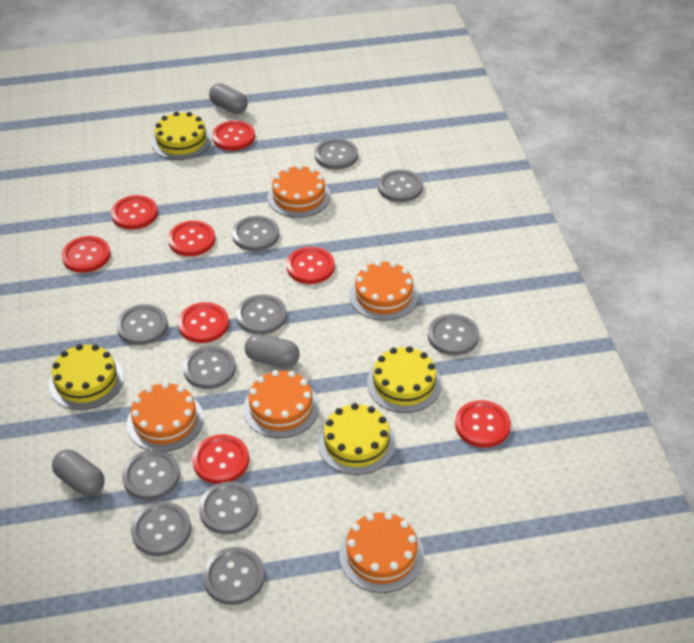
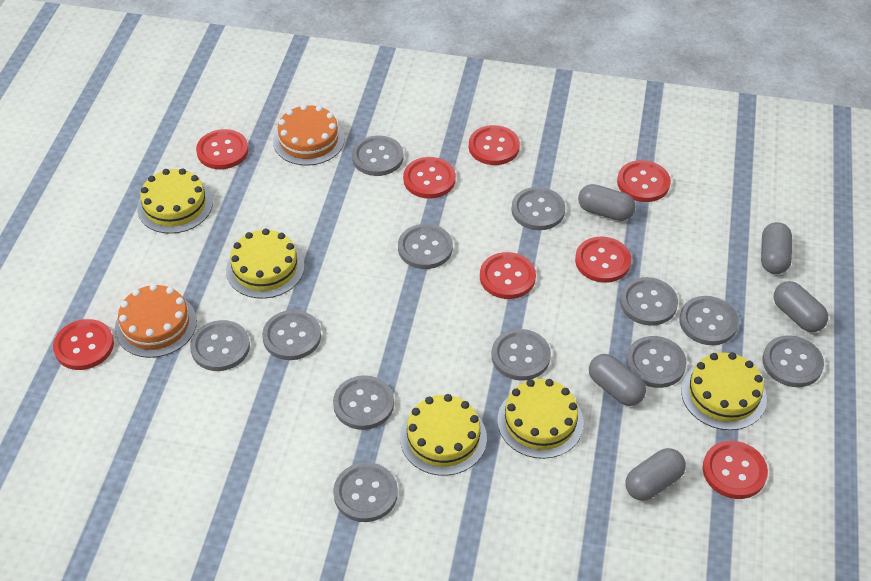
grey button: [116,304,168,345] [122,449,180,500] [131,502,191,556] [183,346,236,389] [199,481,258,534] [203,547,265,605] [232,216,279,251] [236,294,287,335] [315,138,358,170] [378,169,423,202] [428,314,479,356] = 11 -> [190,320,250,371] [262,310,321,360] [333,375,394,430] [333,462,398,522] [352,136,403,176] [398,224,453,269] [492,329,551,380] [511,187,565,230] [620,277,678,326] [626,336,687,388] [679,296,739,345] [762,335,824,387] = 12
grey capsule: [52,450,105,496] [209,83,248,114] [245,334,300,368] = 3 -> [578,184,636,221] [589,354,646,406] [625,448,686,501] [761,222,792,274] [774,281,828,332] = 5
orange cake: [127,382,204,452] [243,370,319,438] [267,165,331,218] [339,512,424,593] [349,261,419,321] = 5 -> [115,284,197,358] [273,104,345,166] = 2
yellow cake: [49,344,124,410] [151,111,212,160] [318,403,396,475] [367,346,442,413] = 4 -> [137,168,213,234] [226,228,305,299] [400,394,487,476] [497,379,584,459] [681,352,767,430] = 5

